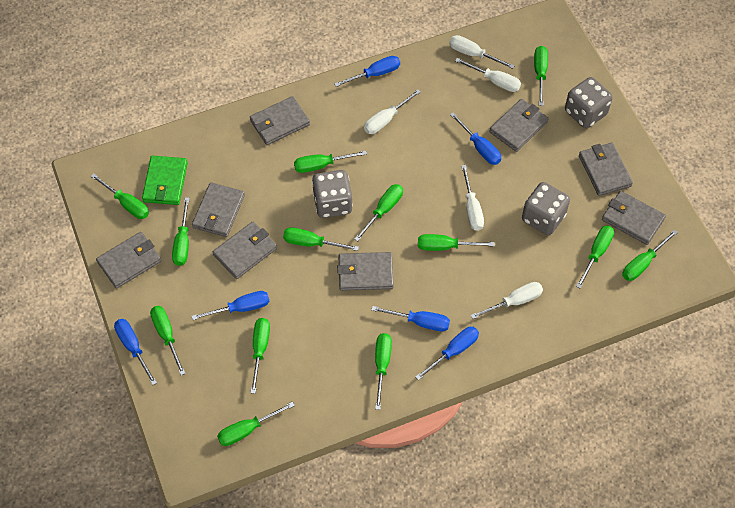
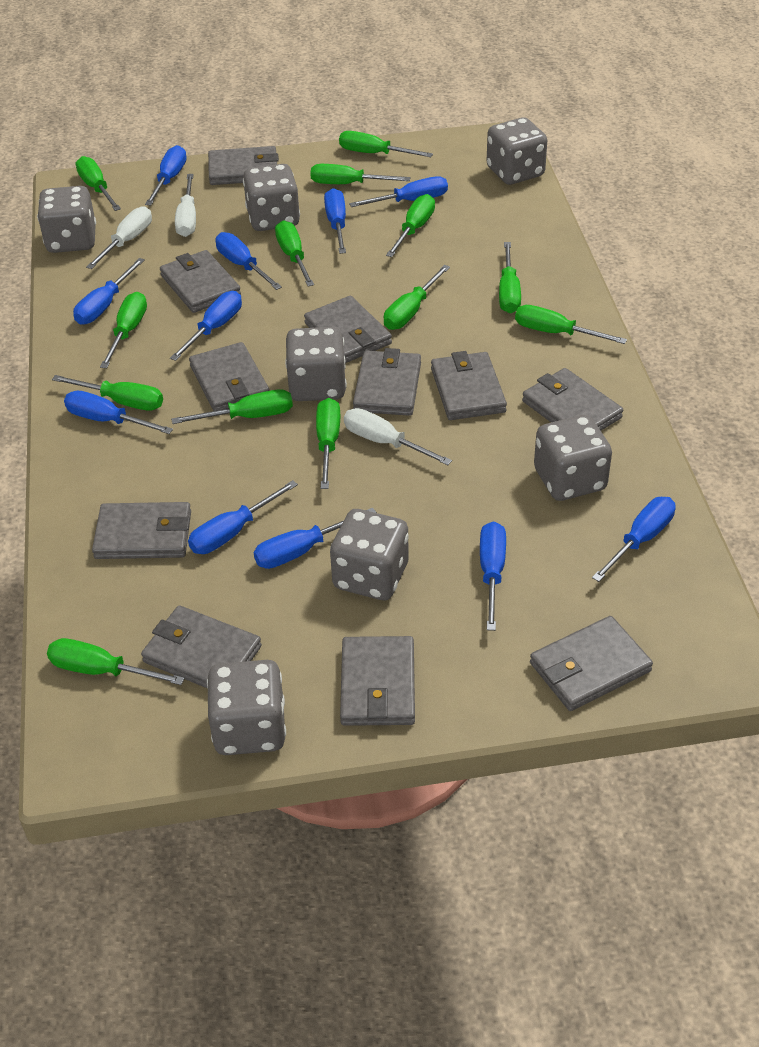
blue screwdriver: [114,319,157,385] [192,291,270,320] [334,56,400,87] [372,306,450,331] [416,327,479,381] [450,112,501,165] = 6 -> [64,391,173,434] [73,258,145,325] [145,145,187,206] [170,291,242,361] [188,480,298,554] [215,232,282,290] [254,508,377,569] [324,188,346,254] [349,176,448,207] [480,522,506,631] [592,497,676,582] = 11
green wallet: [142,156,188,205] = 1 -> none = 0
grey dice: [312,170,353,218] [522,182,570,235] [565,77,613,128] = 3 -> [37,186,96,253] [207,660,286,755] [243,164,300,231] [285,327,347,401] [330,509,409,600] [487,117,547,185] [534,415,612,501] = 7
grey wallet: [96,232,161,289] [192,182,245,237] [213,221,277,279] [250,96,310,145] [337,252,394,291] [489,99,549,152] [579,143,633,196] [602,191,666,245] = 8 -> [92,502,191,559] [141,605,262,688] [160,250,241,313] [189,342,269,411] [208,146,279,185] [304,296,392,363] [340,636,415,726] [353,348,421,416] [431,351,507,420] [522,368,623,430] [530,616,653,711] = 11
white screwdriver: [364,89,421,134] [449,35,515,69] [455,58,521,92] [461,165,484,231] [471,282,543,319] = 5 -> [86,206,152,269] [175,174,196,237] [344,408,452,465] = 3

